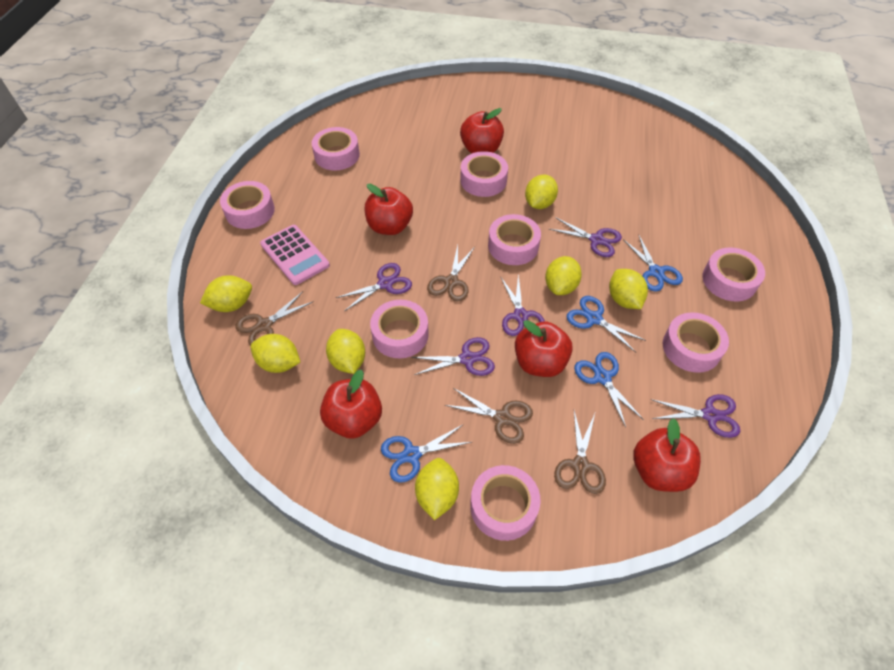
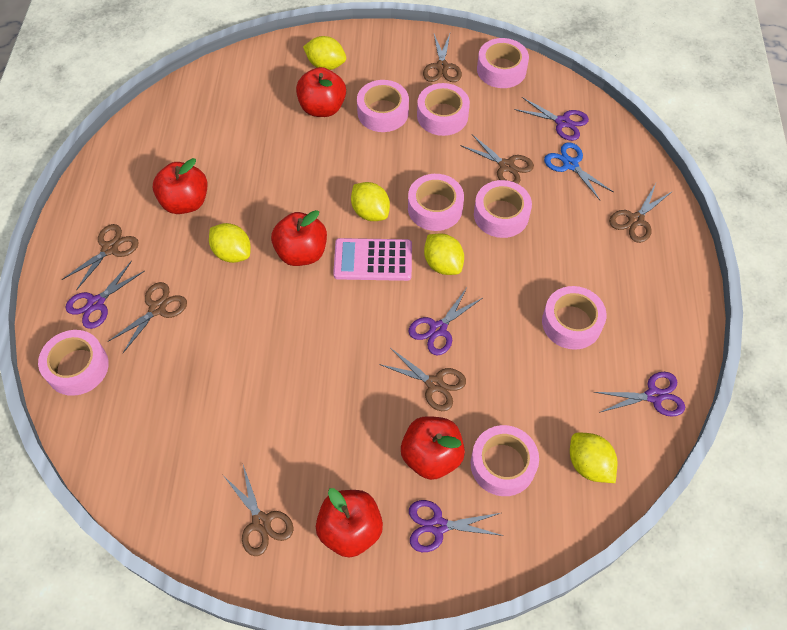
blue scissors: [381,424,471,483] [567,296,646,352] [574,352,644,427] [623,234,683,292] = 4 -> [544,142,613,200] = 1
brown scissors: [235,292,314,346] [427,245,475,301] [445,388,533,444] [554,411,606,494] = 4 -> [62,224,139,290] [108,282,187,354] [225,465,294,556] [379,348,466,411] [423,34,462,82] [462,134,534,184] [609,183,673,243] = 7
yellow lemon: [200,275,252,312] [251,334,300,373] [326,329,365,374] [415,458,459,520] [525,175,558,209] [545,256,582,295] [609,269,648,309] = 7 -> [209,223,251,263] [303,36,346,70] [351,182,390,221] [424,234,464,275] [570,433,618,483] = 5

